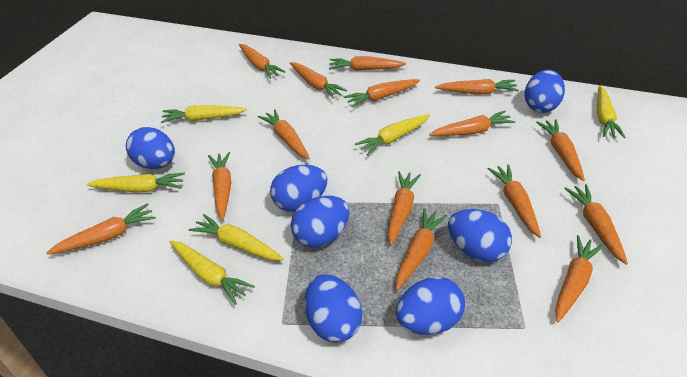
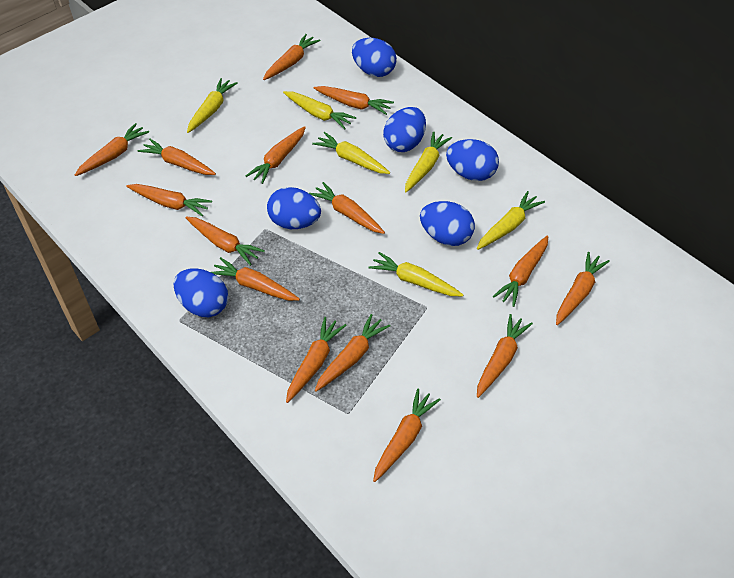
blue egg: [126,127,175,169] [270,165,327,212] [291,196,349,248] [305,274,362,343] [396,277,465,335] [448,209,512,262] [525,70,565,113] = 7 -> [174,268,228,317] [267,187,321,229] [352,38,397,77] [383,107,426,152] [420,201,475,246] [446,139,499,181] = 6

